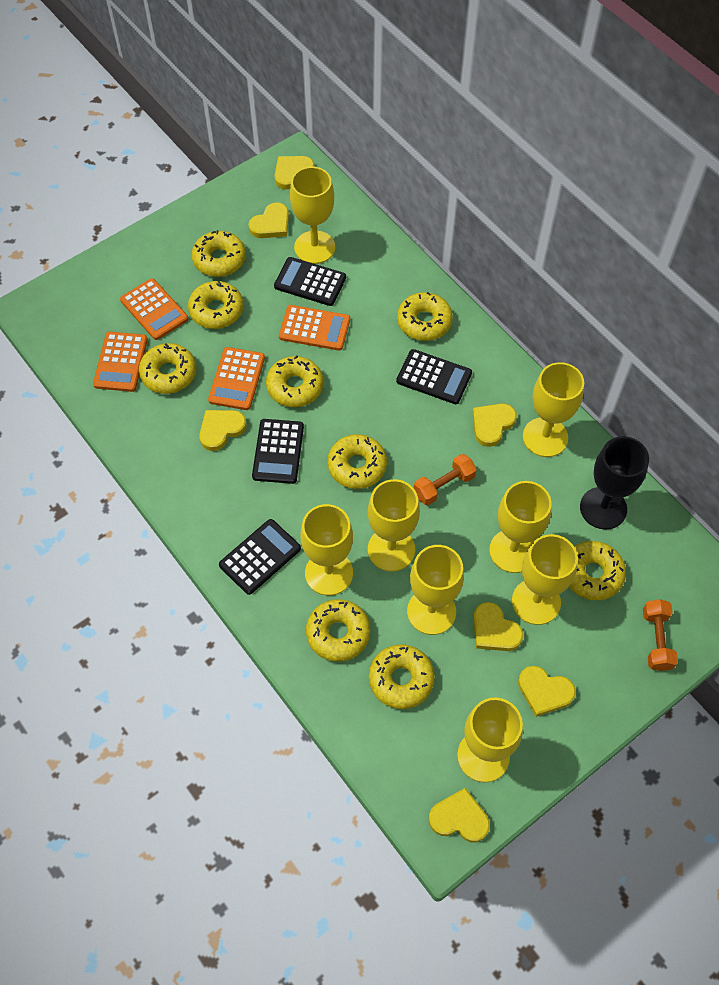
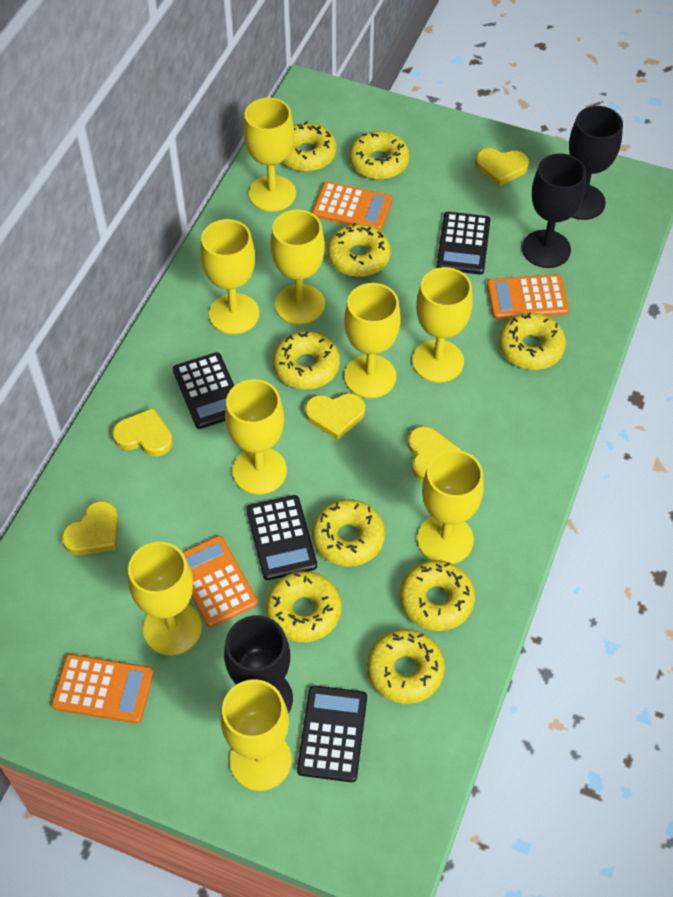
black goblet: [580,436,649,530] = 1 -> [224,615,293,714] [522,153,586,268] [569,106,623,220] = 3
orange dumbbell: [414,454,477,505] [643,599,678,671] = 2 -> none = 0
yellow goblet: [290,167,335,264] [300,504,353,596] [368,479,420,571] [407,545,464,635] [457,697,523,782] [489,481,552,573] [512,534,578,625] [523,362,584,457] = 8 -> [128,542,202,656] [200,219,259,334] [221,679,292,791] [225,379,287,495] [243,98,296,212] [271,210,325,325] [344,283,401,398] [412,267,473,383] [417,450,484,564] = 9
yellow heart: [199,410,247,451] [248,202,289,238] [274,156,315,190] [429,788,490,842] [473,403,517,447] [473,602,523,651] [518,666,576,717] = 7 -> [61,501,118,555] [112,408,173,456] [305,393,365,440] [408,426,460,482] [475,148,529,186] = 5

